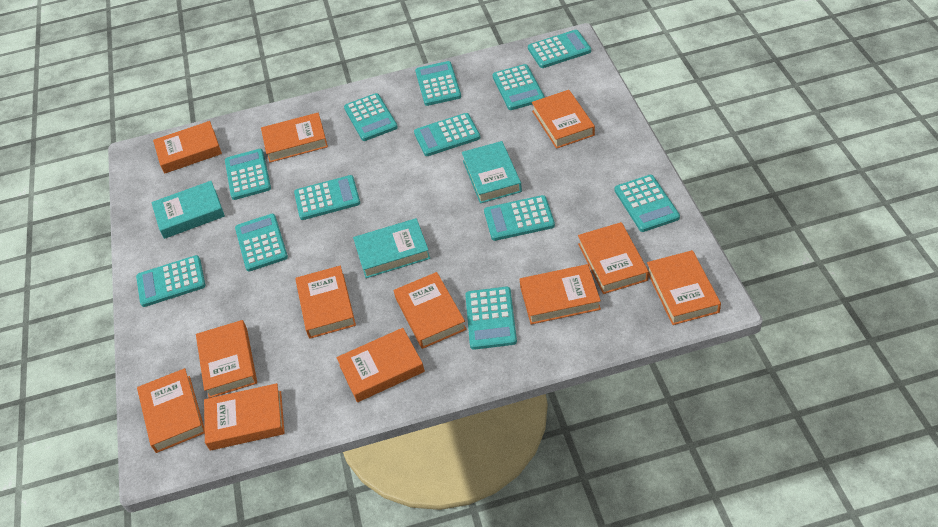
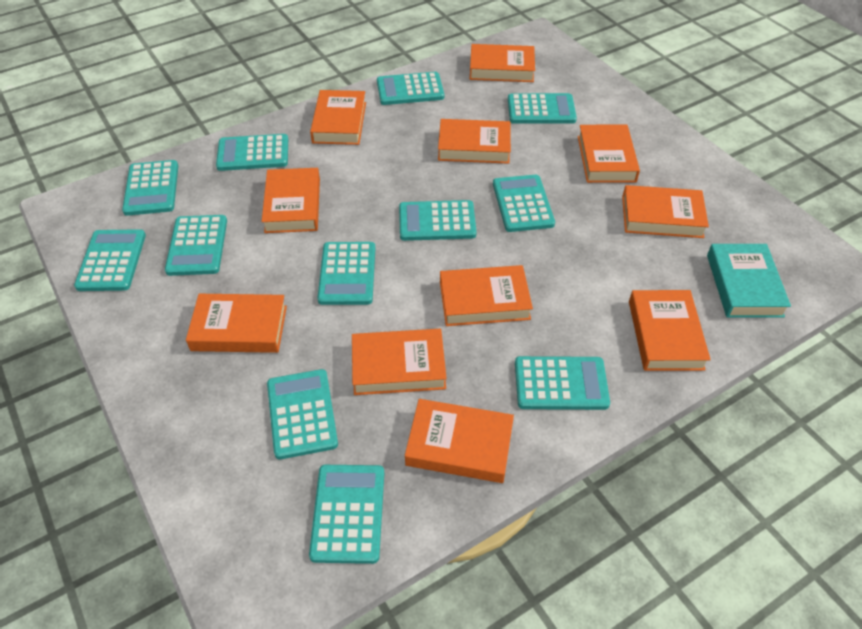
orange book: [137,368,205,453] [153,121,222,174] [196,320,257,398] [204,383,285,451] [261,113,328,163] [295,266,356,339] [336,328,425,402] [394,272,467,349] [520,264,601,324] [532,90,595,149] [578,222,649,294] [647,250,721,325] = 12 -> [186,294,287,353] [261,168,320,233] [310,90,366,145] [352,329,447,395] [405,399,514,483] [438,119,511,164] [440,265,533,326] [470,44,535,82] [578,125,640,183] [622,185,709,238] [629,290,711,371] = 11
turquoise book: [151,181,225,239] [353,218,430,278] [462,141,522,204] = 3 -> [707,244,791,318] = 1

